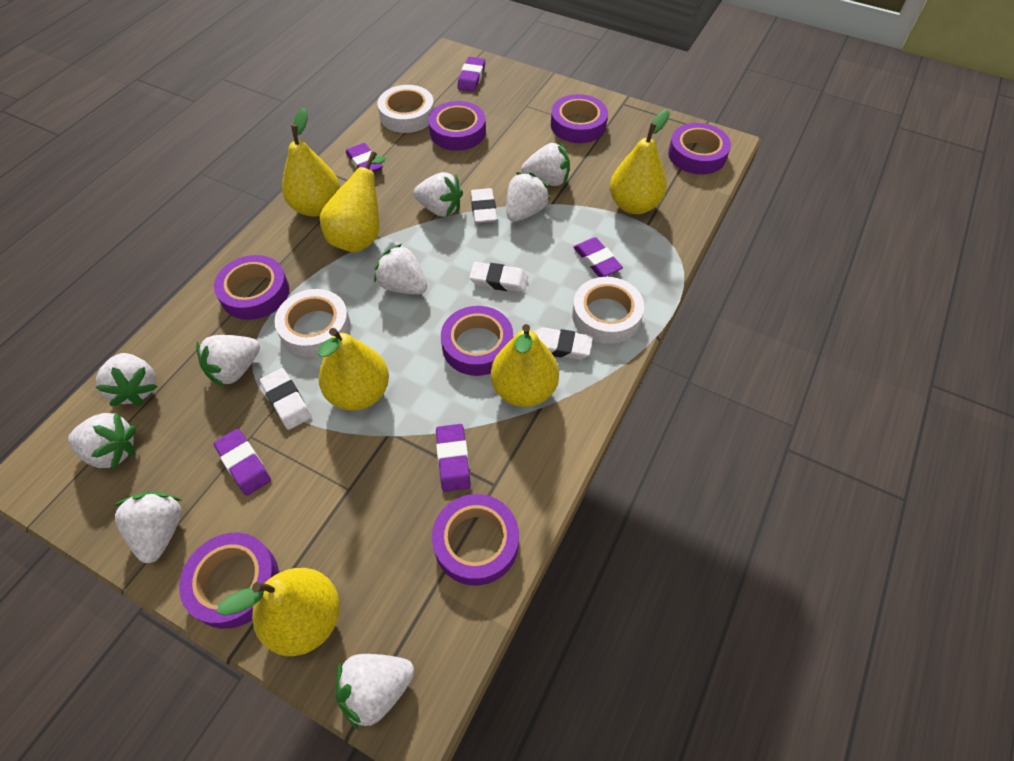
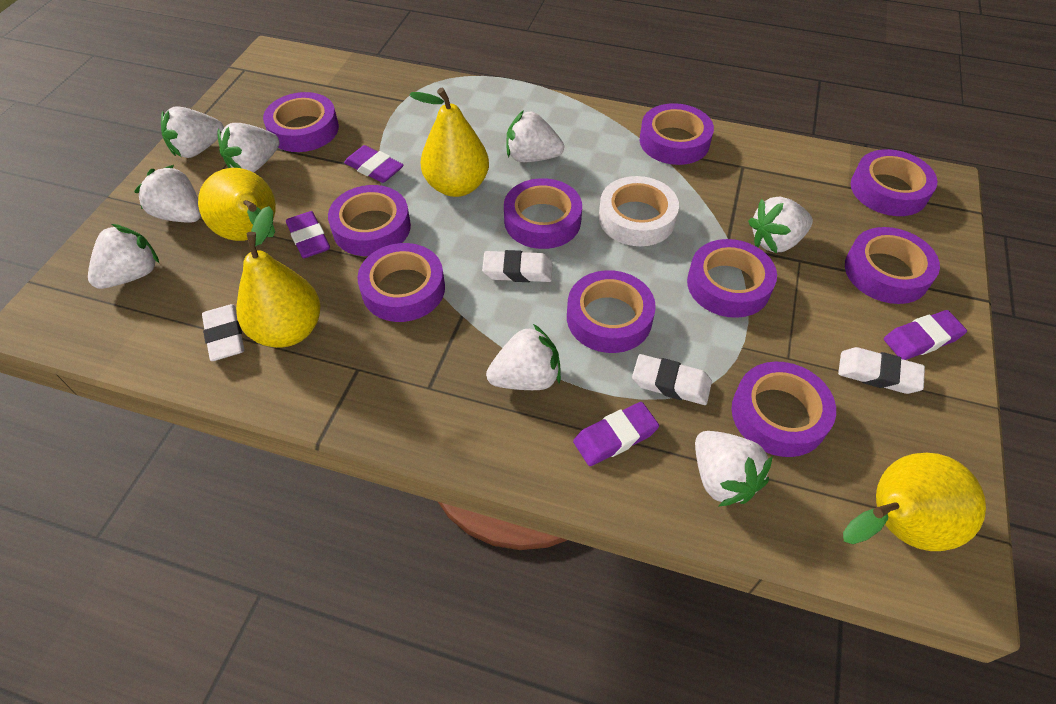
purple eraser: [214,429,271,496] [346,143,383,173] [436,424,471,492] [457,57,485,92] [573,237,623,277] = 5 -> [286,211,330,258] [344,145,404,183] [573,402,659,466] [884,310,967,360] = 4
purple tape: [179,533,279,629] [214,255,289,320] [428,101,486,151] [432,494,519,585] [441,306,513,376] [551,94,608,143] [668,123,731,174] = 7 -> [263,92,339,152] [328,185,411,256] [357,243,445,322] [504,178,582,249] [567,270,656,353] [640,103,714,165] [687,239,777,318] [731,362,836,457] [845,227,940,304] [851,149,937,216] = 10
white strawberry: [68,412,136,469] [96,353,158,406] [113,492,182,563] [196,335,260,387] [336,654,414,730] [374,244,427,295] [413,172,463,217] [506,172,550,222] [521,143,570,186] = 9 -> [88,224,159,289] [134,165,201,222] [161,106,224,158] [217,123,280,172] [486,324,561,390] [506,110,564,162] [695,431,773,507] [748,197,813,253] = 8
white tape: [274,289,351,357] [378,85,434,133] [572,277,644,344] = 3 -> [599,176,679,246] = 1
yellow pear: [217,568,340,656] [282,108,340,217] [318,328,389,411] [320,151,386,253] [491,324,559,407] [610,109,670,214] = 6 -> [198,168,276,241] [236,206,321,348] [409,87,489,197] [843,453,986,551] = 4

